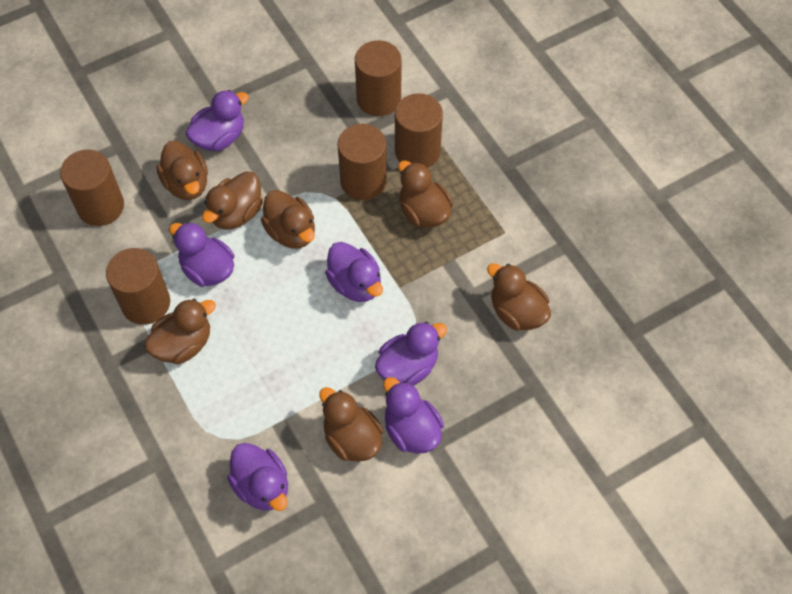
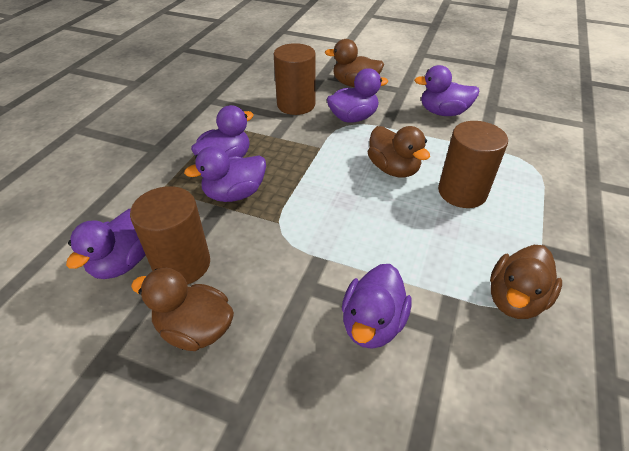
brown cylinder: [60,150,124,226] [106,248,170,325] [337,124,387,200] [355,40,402,116] [395,93,443,168] = 5 -> [130,186,210,285] [274,43,316,115] [438,121,508,208] = 3
brown duck: [144,299,216,364] [157,141,208,200] [202,171,263,229] [261,190,315,249] [319,387,384,462] [398,161,453,228] [487,263,551,331] = 7 -> [131,268,234,351] [325,39,384,87] [368,126,430,178] [490,245,562,319] = 4

